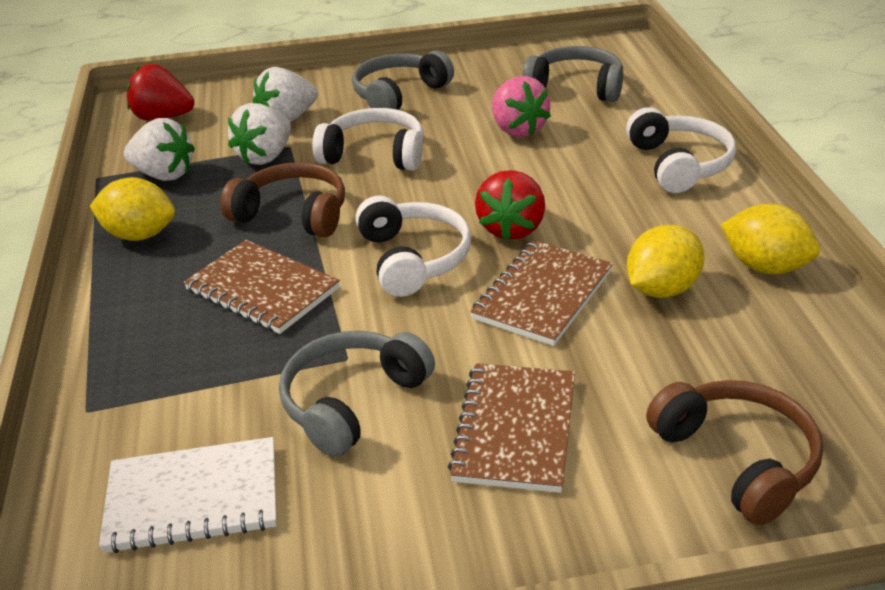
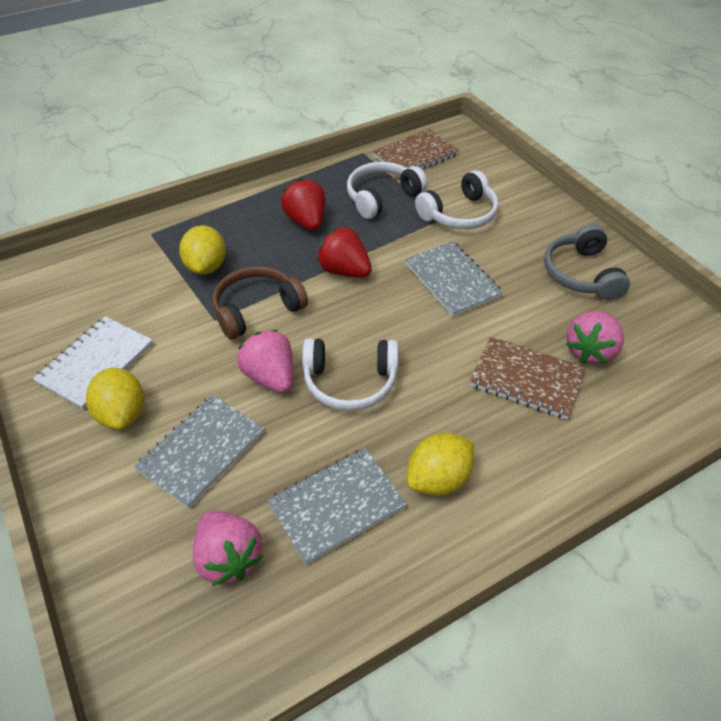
brown headphones: [221,162,345,237] [646,380,823,525] = 2 -> [213,266,308,340] = 1
brown notebook: [183,240,340,334] [448,363,575,493] [470,240,613,346] = 3 -> [372,129,459,177] [469,336,586,420] = 2
grey headphones: [279,331,435,457] [352,50,454,110] [522,46,623,102] = 3 -> [544,224,630,300] = 1
grey notebook: none = 0 -> [134,395,264,509] [268,448,407,565] [405,241,503,317] = 3
pink strawberry: [492,76,551,137] = 1 -> [193,510,263,586] [237,330,293,393] [566,311,624,364] = 3
white strawberry: [124,118,195,181] [228,103,291,165] [253,67,318,123] = 3 -> none = 0

